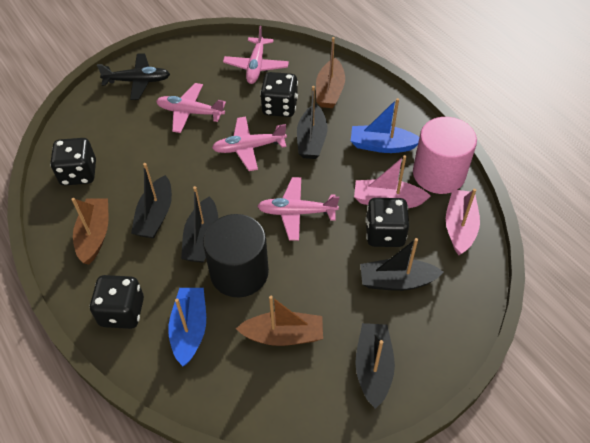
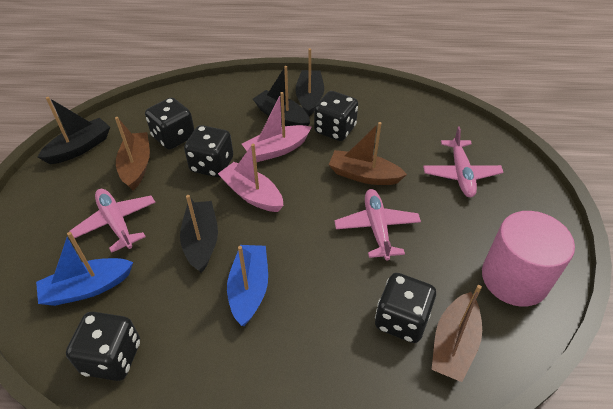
black boat: [131,163,172,238] [181,186,218,263] [297,86,328,159] [355,323,395,409] [360,238,444,291] = 5 -> [38,97,110,164] [180,195,218,273] [253,66,310,126] [295,48,324,116] = 4
black cylinder: [203,214,269,297] = 1 -> none = 0
black dice: [50,138,96,185] [90,275,144,329] [260,72,298,117] [365,198,409,247] = 4 -> [66,312,140,381] [145,98,195,149] [184,125,233,177] [314,91,358,141] [375,273,436,343] = 5
black plane: [97,53,170,100] = 1 -> none = 0
pink plane: [156,83,226,133] [212,117,287,171] [223,26,289,84] [257,177,339,241] = 4 -> [69,189,156,253] [334,189,421,261] [423,126,504,197] = 3

